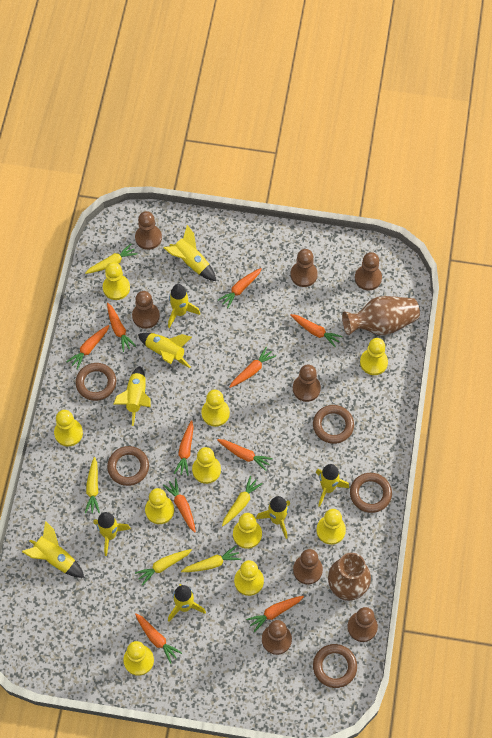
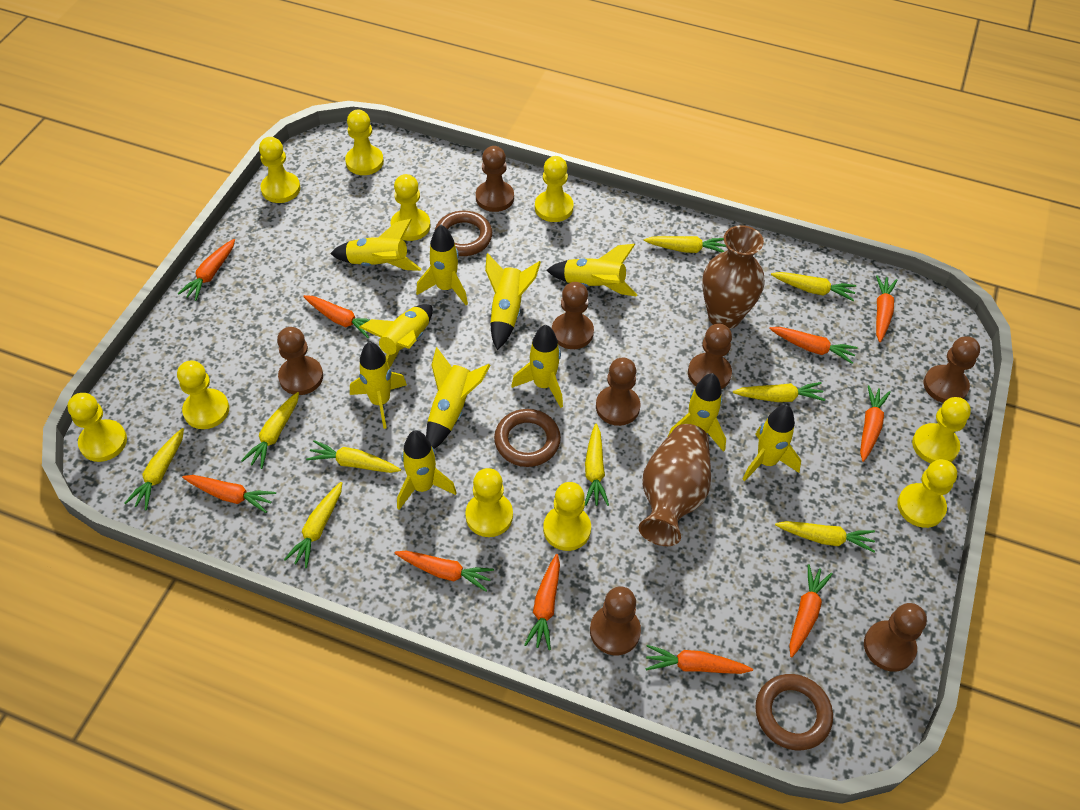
brown ring: [75,363,116,401] [107,446,149,486] [313,405,354,444] [313,644,357,688] [350,473,392,513] = 5 -> [435,211,492,256] [494,409,561,467] [755,674,833,750] = 3
yellow carrot: [85,244,138,274] [85,457,100,514] [135,549,192,586] [181,546,241,572] [222,476,263,526] = 5 -> [125,428,184,510] [241,392,299,469] [284,482,342,568] [306,440,401,473] [585,424,609,506] [644,236,726,253] [733,382,825,402] [771,272,856,301] [775,521,875,553] = 9
yellow rocket: [22,521,85,578] [94,512,131,556] [113,366,151,426] [138,333,192,368] [163,225,216,281] [168,284,200,328] [168,584,206,622] [256,496,290,539] [315,464,349,507] = 9 -> [330,219,421,271] [350,342,407,429] [359,304,433,368] [397,430,457,510] [416,225,468,305] [426,347,490,449] [485,253,541,350] [511,325,563,408] [546,244,637,297] [668,373,726,452] [742,405,801,482] = 11

